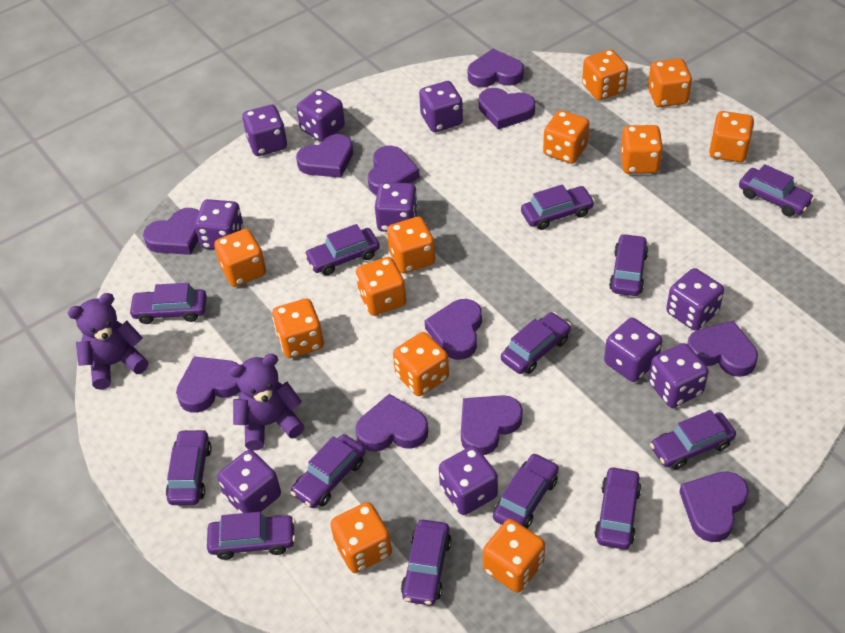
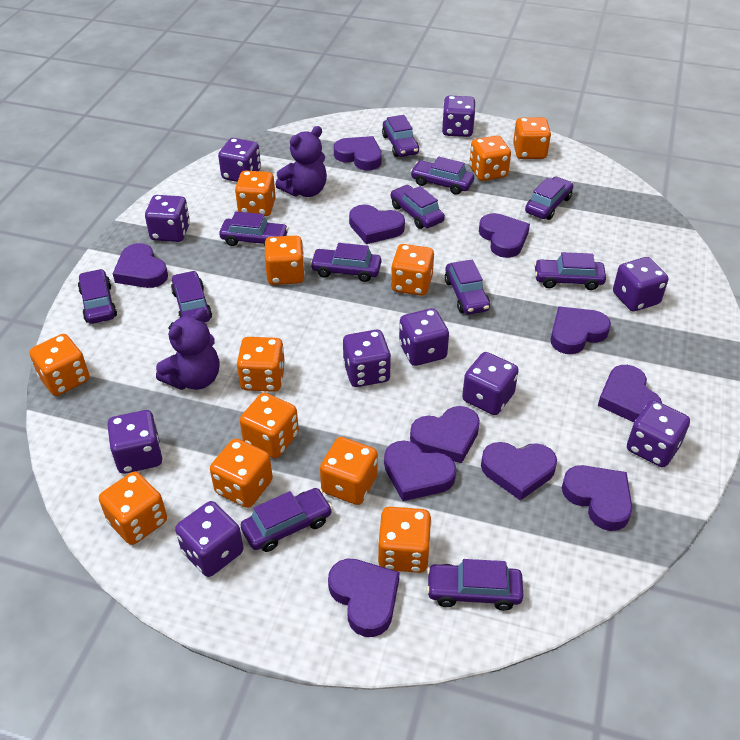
purple car: [129,283,207,324] [166,429,212,505] [207,512,296,560] [291,434,365,508] [304,224,380,275] [401,520,452,605] [493,453,559,529] [501,312,571,374] [521,185,595,230] [594,466,641,549] [609,234,648,296] [650,410,736,470] [739,164,815,217] = 13 -> [78,269,117,324] [171,271,212,322] [219,211,289,246] [241,488,333,552] [310,243,381,282] [382,115,419,157] [391,185,445,229] [410,157,474,195] [426,559,523,611] [445,260,490,314] [525,177,574,220] [534,252,606,290] = 12

